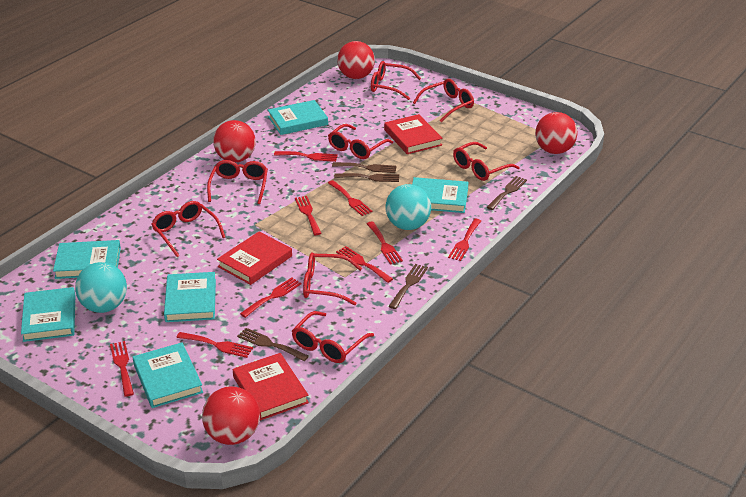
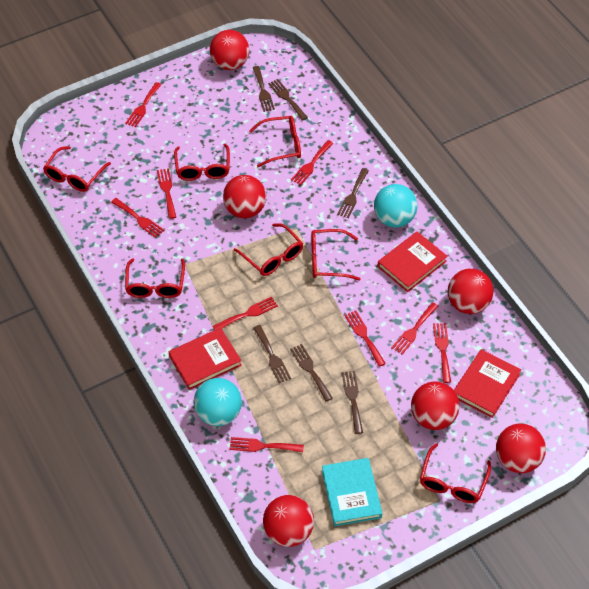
brown fork: [237,328,309,361] [332,162,397,173] [334,173,399,182] [389,264,428,309] [487,176,527,210] = 5 -> [252,66,275,112] [253,325,291,383] [268,79,308,121] [290,344,333,401] [337,168,369,218] [342,371,363,434] = 6
red ball: [202,386,260,445] [213,120,256,162] [337,41,375,79] [535,112,577,154] = 4 -> [210,30,249,70] [223,175,266,218] [263,495,314,547] [411,381,460,430] [448,269,494,314] [496,424,546,473] = 6
red glasses: [151,201,225,257] [207,160,268,204] [292,311,374,363] [303,252,362,305] [328,124,393,159] [371,61,421,100] [413,79,474,122] [453,142,519,181] = 8 -> [43,146,111,192] [125,258,185,298] [174,144,230,181] [234,223,303,276] [249,116,301,167] [311,229,361,281] [420,443,491,503] = 7
turquoise book: [21,287,75,342] [53,240,121,279] [133,343,203,408] [164,272,216,322] [268,100,328,135] [412,177,469,213] = 6 -> [322,458,382,526] = 1

